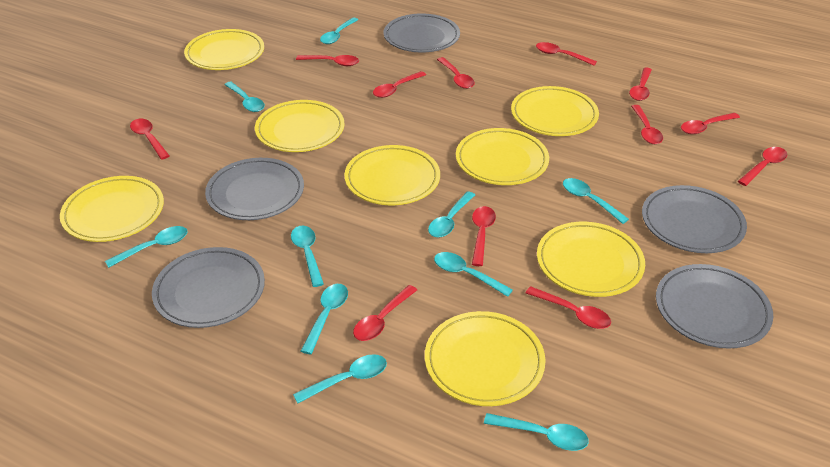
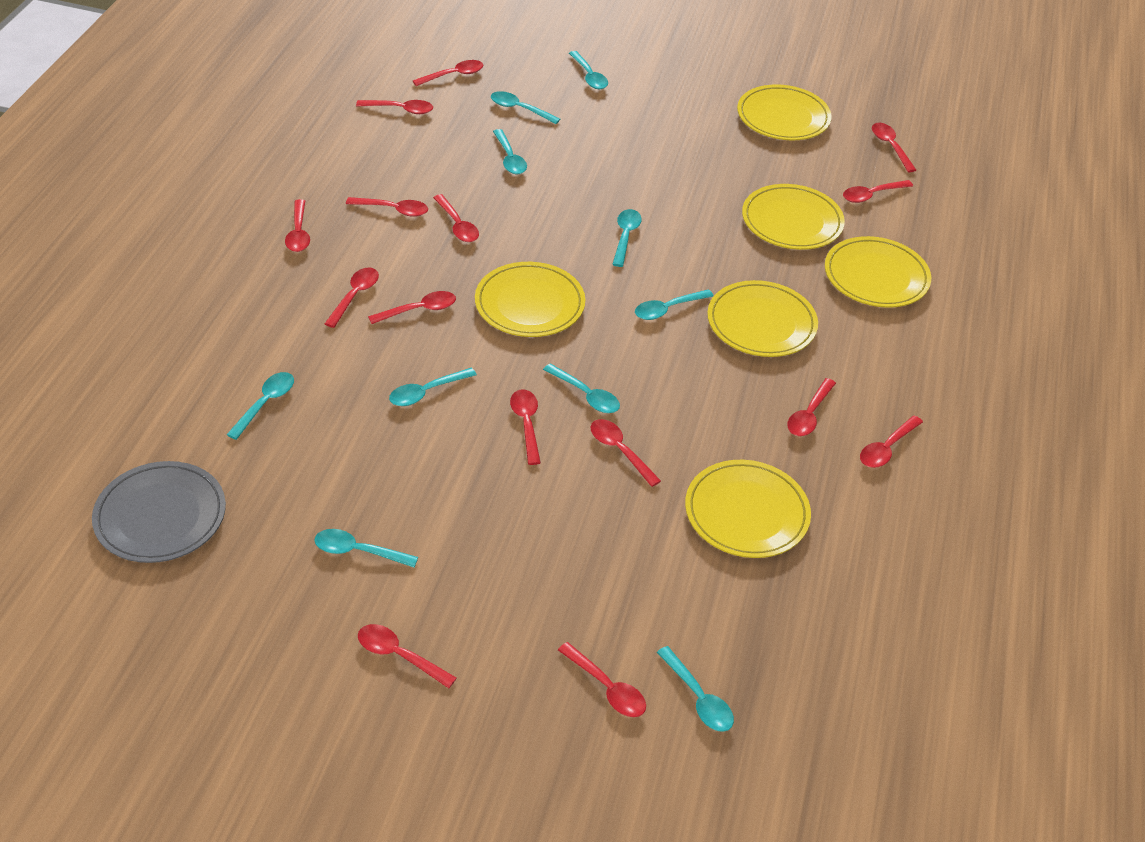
grey plate: [152,247,265,328] [205,158,304,220] [384,14,460,53] [642,185,747,253] [656,264,773,348] = 5 -> [92,461,226,563] = 1
red spoon: [130,119,170,160] [296,55,359,66] [353,285,417,341] [373,71,426,98] [437,57,475,89] [472,206,496,266] [526,286,611,329] [536,42,597,66] [629,68,652,101] [631,105,663,144] [681,113,740,134] [738,147,787,186] = 12 -> [285,199,310,252] [325,268,379,328] [346,197,428,217] [356,100,433,114] [358,624,457,688] [368,291,456,324] [413,60,483,86] [433,194,479,242] [510,389,541,465] [558,642,646,717] [590,419,661,487] [787,378,836,436] [843,180,913,203] [860,415,923,468] [872,123,916,172] = 15
yellow plate: [60,176,164,242] [184,29,264,70] [255,100,344,152] [344,145,440,205] [425,311,546,406] [456,128,549,185] [511,86,599,136] [537,222,645,297] = 8 -> [475,262,585,337] [685,460,811,558] [707,280,818,357] [737,84,832,140] [742,184,845,250] [825,236,931,308] = 6

